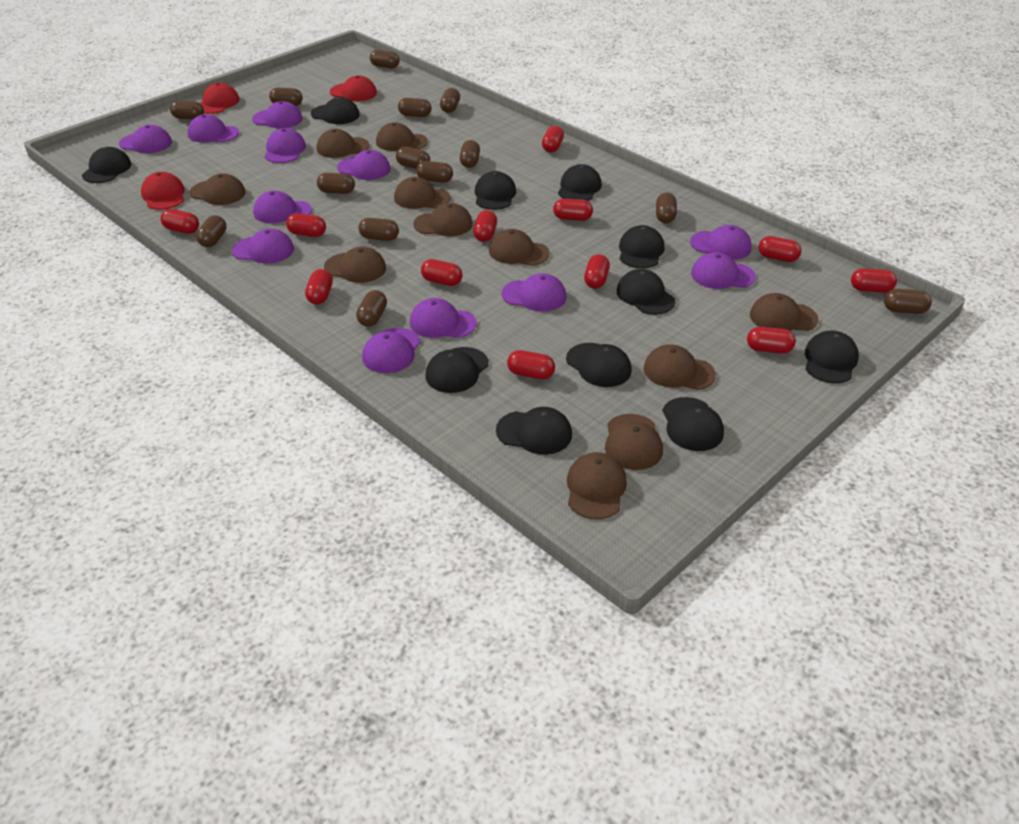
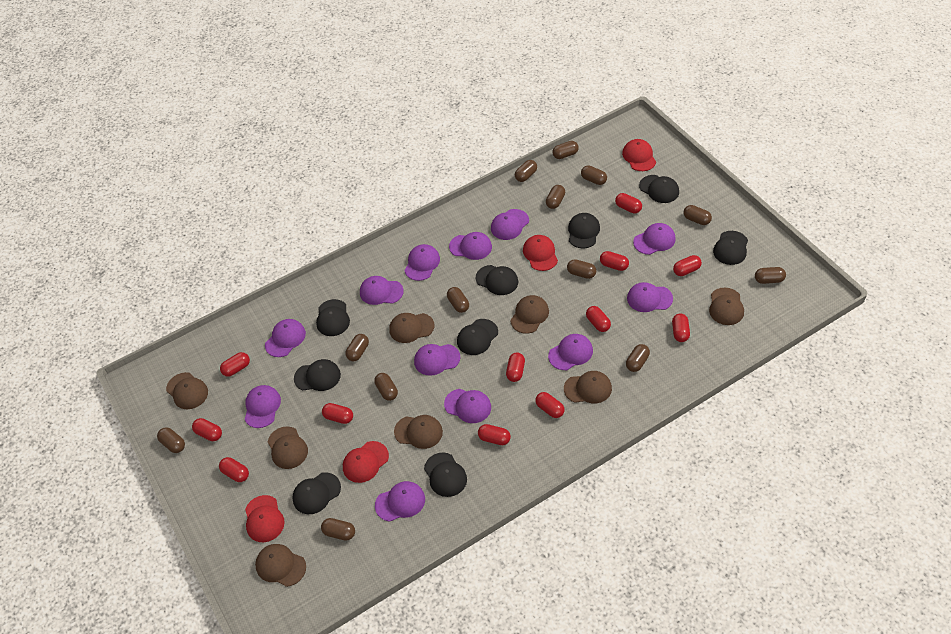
black cap: [82,147,131,183] [311,97,360,124] [426,347,489,393] [475,171,516,210] [496,407,572,455] [558,164,602,201] [566,343,632,387] [617,269,676,315] [619,225,664,268] [662,397,724,451] [805,331,859,383] = 11 -> [292,472,341,514] [294,359,341,391] [316,299,350,336] [424,453,467,497] [457,319,498,355] [476,265,518,295] [568,213,600,248] [639,175,679,203] [713,231,748,265] = 9
brown cap: [189,173,245,205] [317,129,370,158] [324,247,386,283] [376,122,428,151] [394,177,451,209] [413,203,473,236] [489,229,550,266] [567,452,627,519] [605,414,663,470] [644,344,716,390] [750,293,818,331] = 11 -> [166,372,208,409] [255,544,306,587] [268,426,308,469] [389,313,434,343] [394,415,443,449] [510,295,549,334] [564,371,612,403] [709,288,744,325] = 8
brown capsule: [170,100,204,120] [196,215,226,247] [269,88,303,106] [317,173,355,194] [356,290,387,327] [358,218,399,241] [370,50,400,68] [396,147,430,169] [398,98,431,117] [416,161,453,183] [440,88,460,113] [460,140,480,168] [656,192,677,223] [884,289,932,314] = 14 -> [157,427,185,453] [321,518,355,541] [346,334,369,361] [374,373,398,401] [447,287,469,313] [515,160,537,182] [546,185,565,209] [553,141,579,159] [567,259,596,279] [581,165,607,185] [626,344,650,372] [684,205,712,225] [755,267,786,284] = 13
red cap: [141,172,185,210] [200,83,240,114] [330,76,377,101] = 3 -> [245,495,285,542] [343,441,389,483] [523,235,558,271] [622,139,656,171] = 4

